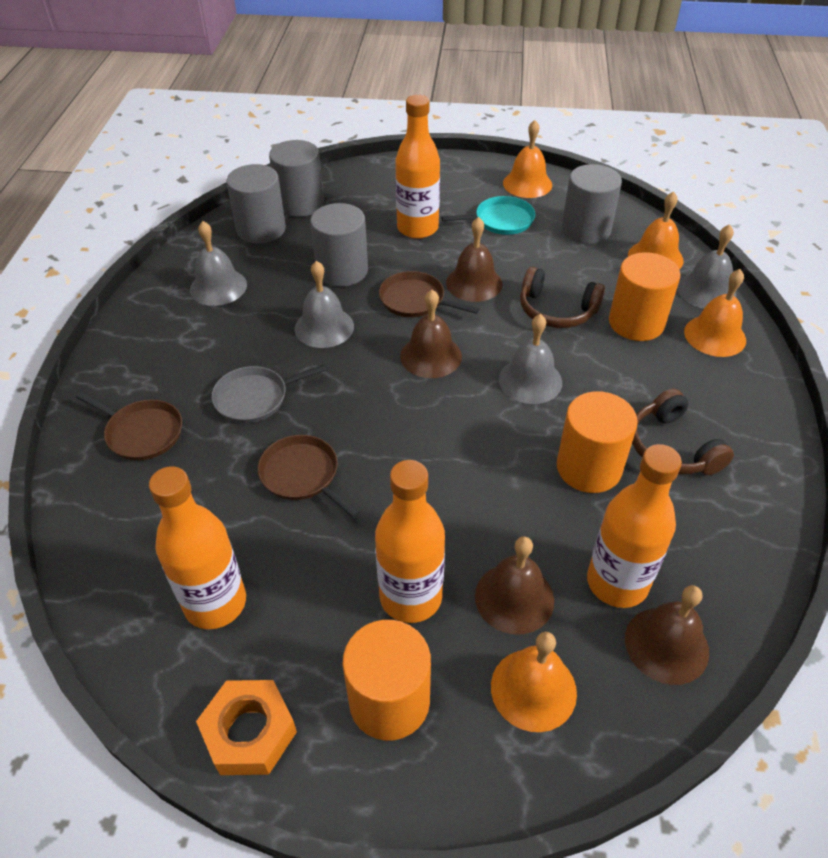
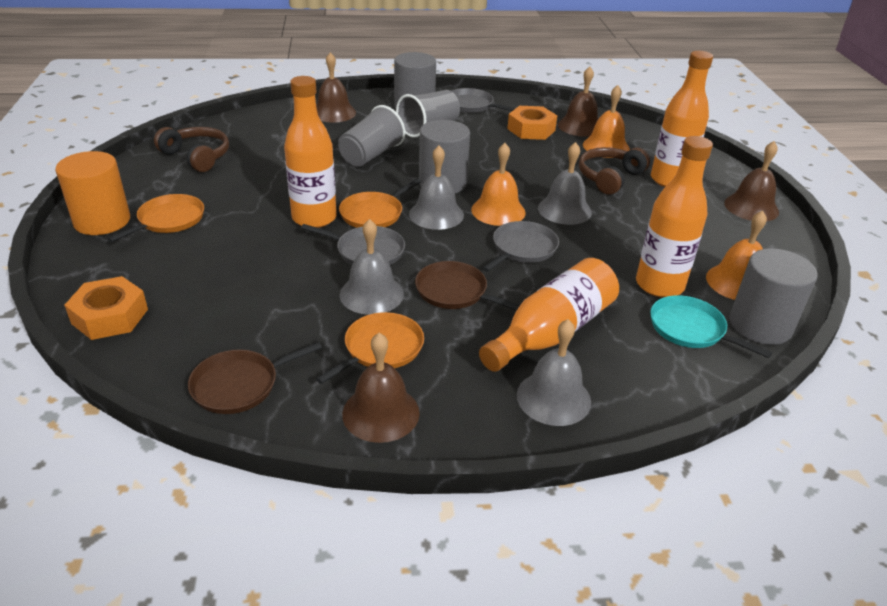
brown pan: [76,392,182,461] [258,435,360,518] [379,271,479,317] = 3 -> [188,342,322,414] [415,261,520,311] = 2
grey cup: none = 0 -> [338,105,405,167] [396,90,460,138] = 2
grey cylinder: [227,164,286,244] [269,140,324,217] [310,203,368,287] [562,164,622,244] = 4 -> [394,52,436,108] [419,120,470,193] [730,248,818,345] = 3
grey pan: [211,364,327,423] = 1 -> [301,224,405,265] [452,88,516,113] [482,221,559,272] = 3
orange bell: [491,632,577,732] [503,120,552,198] [628,191,683,269] [684,269,746,357] = 4 -> [471,143,526,226] [583,85,630,158] [706,210,767,300] = 3
orange cylinder: [343,620,431,740] [557,391,638,493] [609,252,681,341] = 3 -> [55,151,130,235] = 1
orange nut: [196,680,297,775] = 1 -> [64,276,148,340] [507,106,557,140] = 2
orange pan: none = 0 -> [107,194,204,242] [316,312,424,384] [339,179,421,228] = 3

